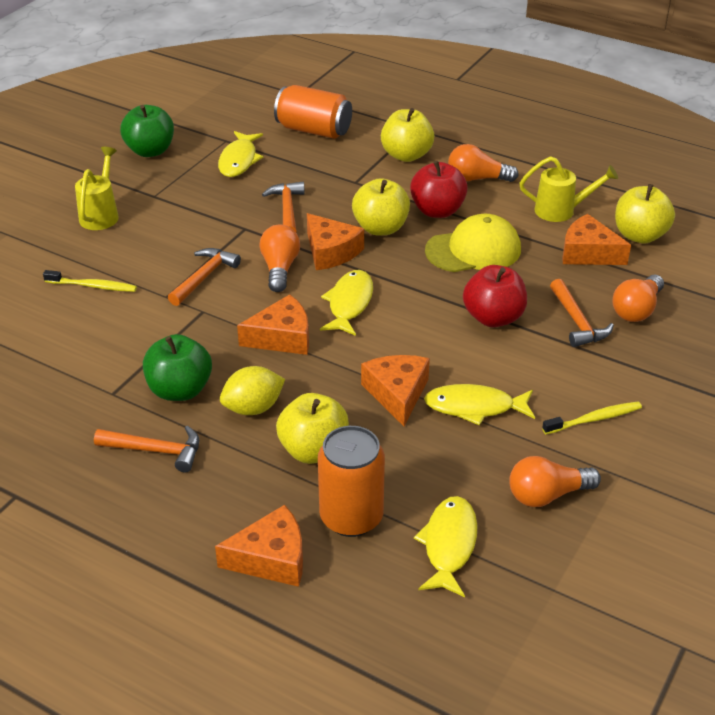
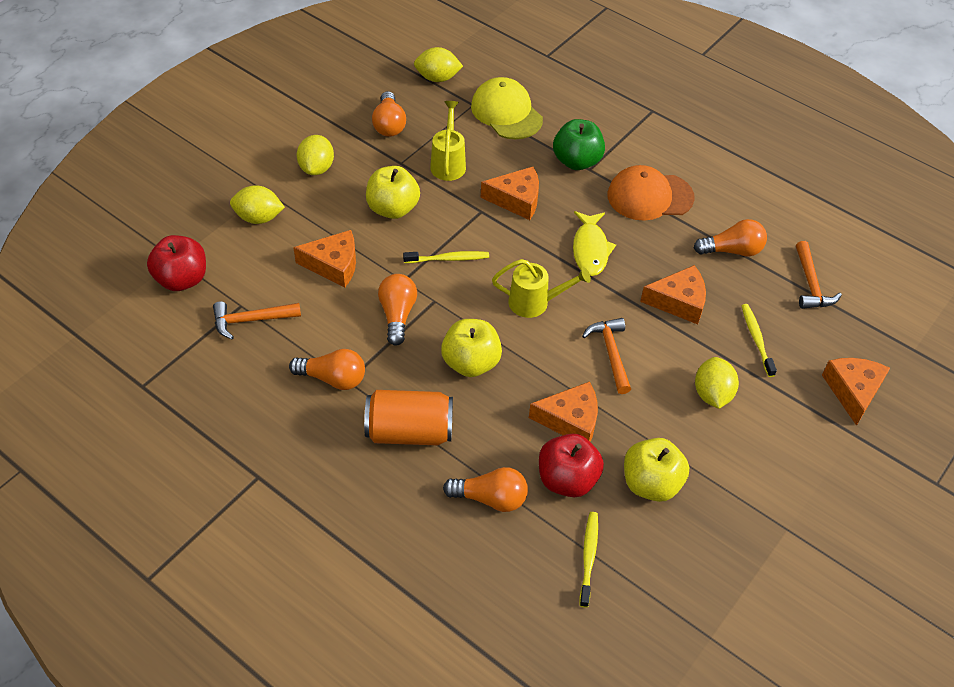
green apple: [120,105,174,157] [143,334,212,401] = 2 -> [553,119,605,170] = 1
orange can: [274,85,352,139] [318,426,385,537] = 2 -> [364,390,453,446] = 1
orange cap: none = 0 -> [608,165,695,221] = 1
orange hammer: [94,426,199,472] [168,248,241,306] [262,182,305,232] [550,279,614,347] = 4 -> [213,301,301,339] [582,318,631,394] [796,241,842,309] = 3
orange light bulb: [260,225,300,292] [448,144,519,182] [509,456,601,507] [612,274,664,322] = 4 -> [289,349,365,390] [372,91,406,137] [378,274,417,346] [443,467,528,512] [694,219,767,257] = 5
yellow apple: [276,393,349,464] [352,178,410,235] [381,108,434,162] [615,184,675,244] = 4 -> [366,166,420,219] [441,319,502,377] [624,438,689,502] = 3
yellow fish: [218,131,263,177] [320,270,373,336] [414,496,478,597] [424,384,535,426] = 4 -> [573,211,616,276] = 1
yellow lemon: [220,366,285,415] = 1 -> [230,185,285,224] [297,135,334,175] [414,47,463,82] [695,357,739,409] = 4
yellow toothbrush: [43,270,137,292] [542,402,642,434] = 2 -> [403,251,489,263] [580,512,598,608] [741,304,777,377] = 3

